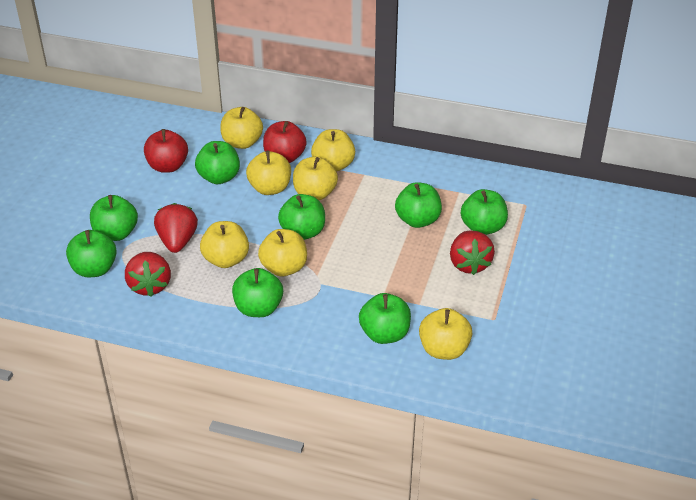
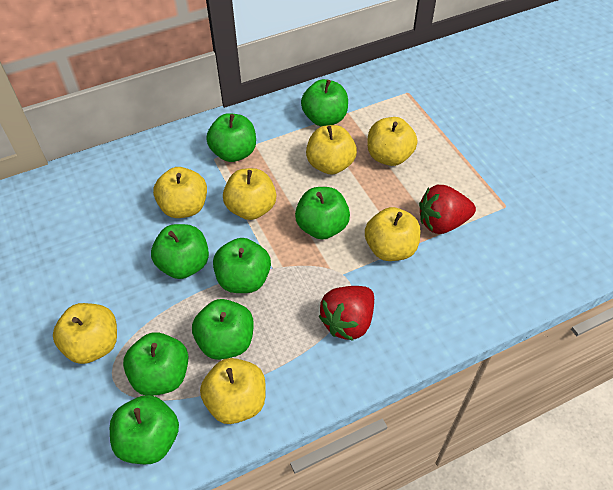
red apple: [144,129,188,173] [263,121,307,163] = 2 -> none = 0
red strawberry: [125,252,171,297] [154,203,198,253] [450,230,495,275] = 3 -> [319,286,374,341] [419,185,476,234] = 2

